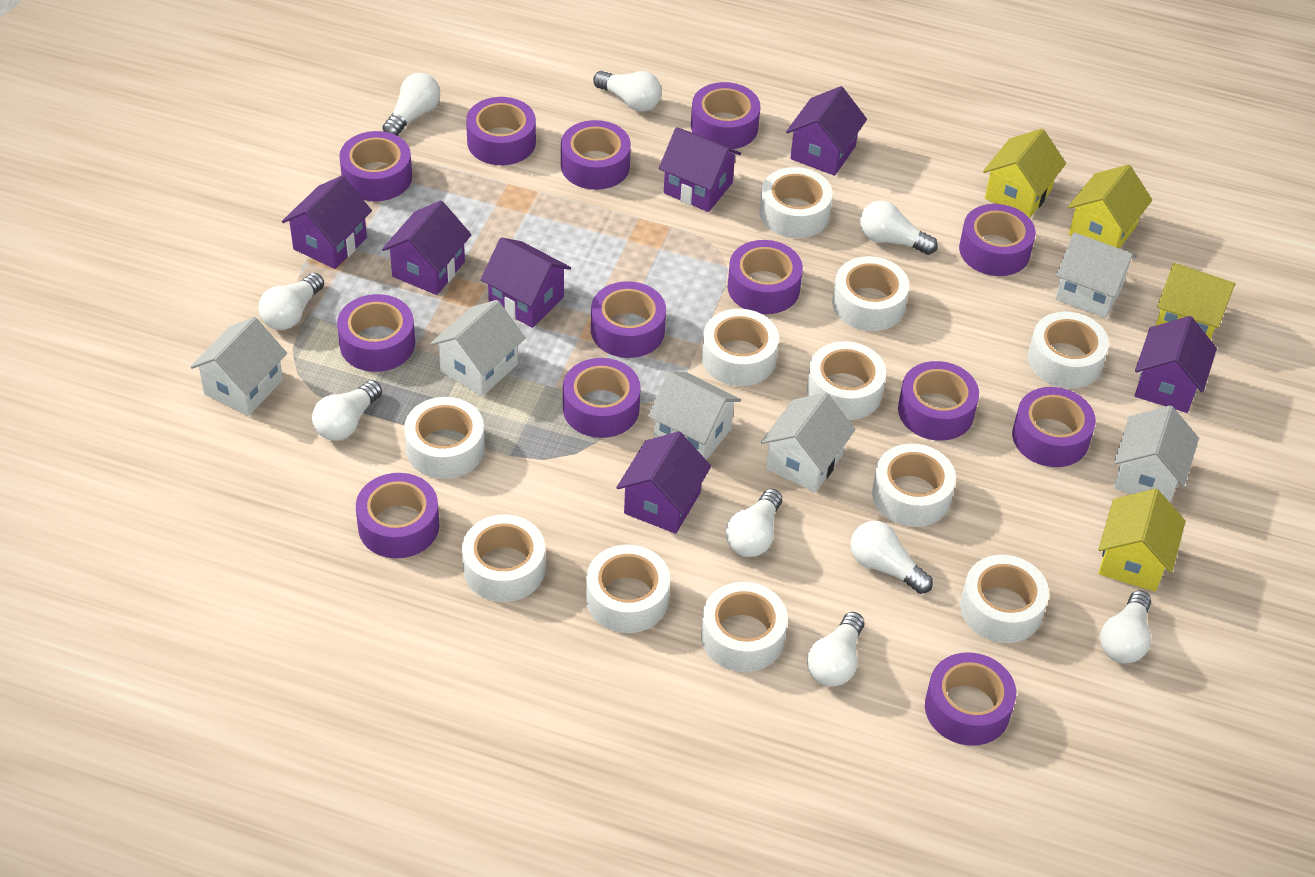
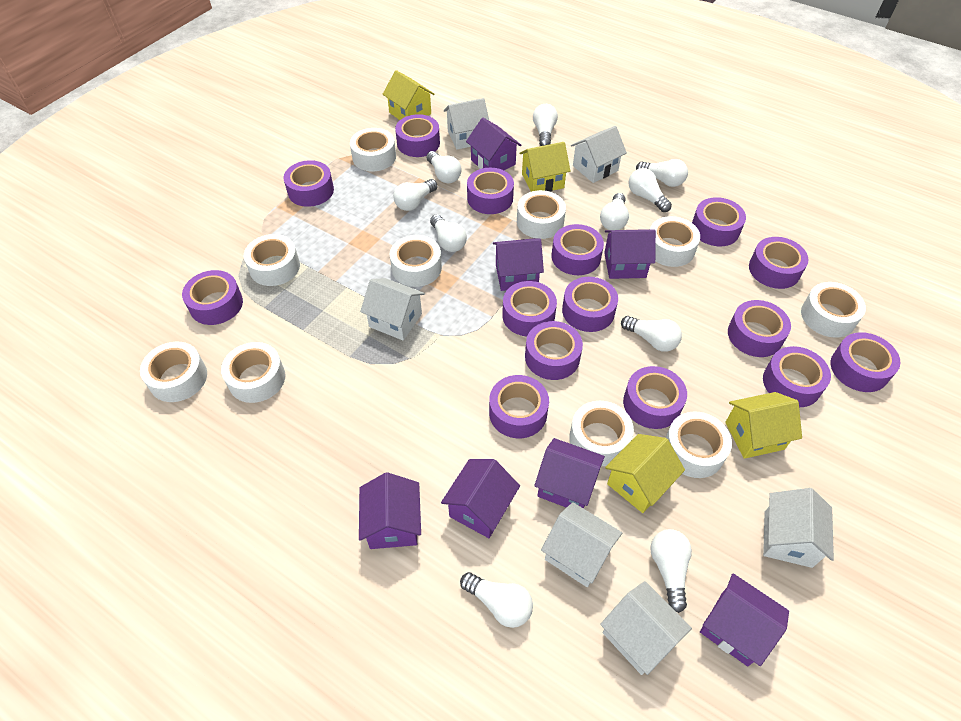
purple tape: [337,294,415,372] [339,131,412,201] [356,473,439,558] [466,97,536,165] [561,120,631,190] [563,358,641,438] [591,281,666,358] [691,82,760,149] [728,240,803,314] [898,361,979,441] [925,652,1016,746] [959,204,1036,276] [1012,387,1096,467] = 13 -> [182,270,243,325] [284,160,334,207] [395,114,440,157] [467,168,514,214] [489,375,549,438] [502,281,557,337] [525,321,583,380] [552,224,604,275] [562,277,618,332] [623,366,687,429] [692,197,746,246] [728,300,791,357] [749,237,809,289] [763,346,831,407] [830,332,900,392] = 15
white light bulb: [258,273,324,330] [312,380,382,441] [383,73,440,136] [593,71,662,111] [726,489,782,557] [807,612,864,687] [851,521,933,594] [860,200,938,255] [1100,590,1151,664] = 9 -> [393,179,438,211] [426,151,462,183] [430,214,467,252] [460,572,533,628] [533,104,558,146] [600,193,629,230] [621,316,682,352] [628,168,672,212] [636,159,688,187] [650,529,692,613] = 10
white tape: [404,397,485,479] [462,515,545,602] [586,544,670,633] [701,582,788,672] [702,309,779,386] [759,167,833,238] [807,341,886,420] [832,256,909,331] [872,444,956,527] [960,555,1049,643] [1028,312,1109,389] = 11 -> [140,342,207,402] [221,342,285,403] [244,234,300,286] [350,128,396,171] [390,235,442,287] [517,190,566,239] [569,401,634,466] [650,216,700,267] [665,411,732,478] [801,282,866,338] = 10

